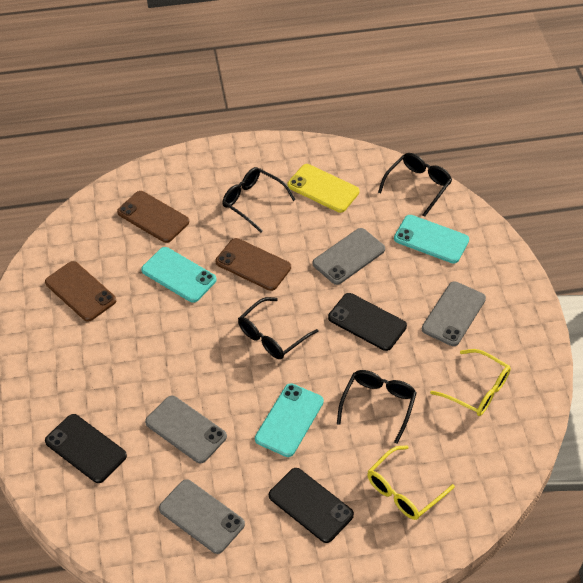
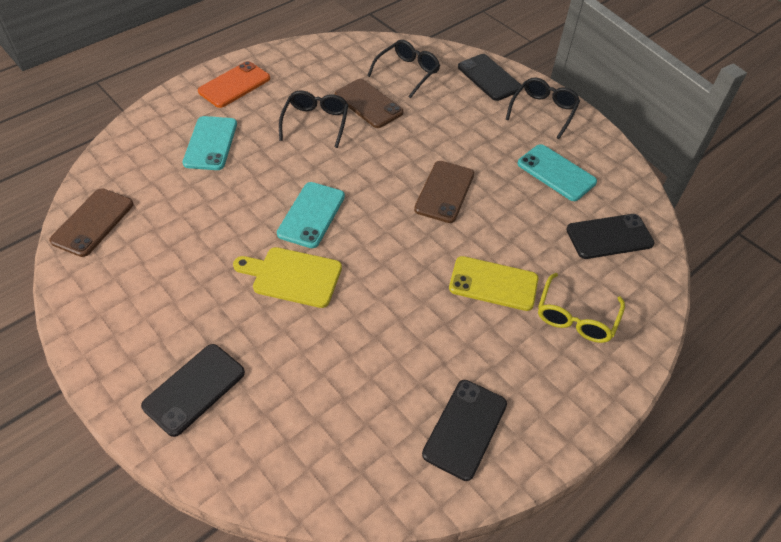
black glasses: [222,167,296,233] [238,297,319,359] [337,370,417,444] [378,153,452,217] = 4 -> [279,91,349,148] [367,40,440,99] [506,78,580,139] = 3
black phone: [45,414,127,483] [269,468,354,543] [328,293,407,351] = 3 -> [141,344,245,437] [422,380,507,481] [458,54,522,101] [566,214,655,259] = 4
grey phone: [145,396,227,463] [159,479,245,554] [313,228,385,285] [422,281,486,346] = 4 -> none = 0
orange phone: none = 0 -> [198,61,270,108] = 1
yellow cutting board: none = 0 -> [233,247,342,308] = 1
yellow glasses: [367,445,455,520] [430,349,511,416] = 2 -> [538,273,625,343] = 1

